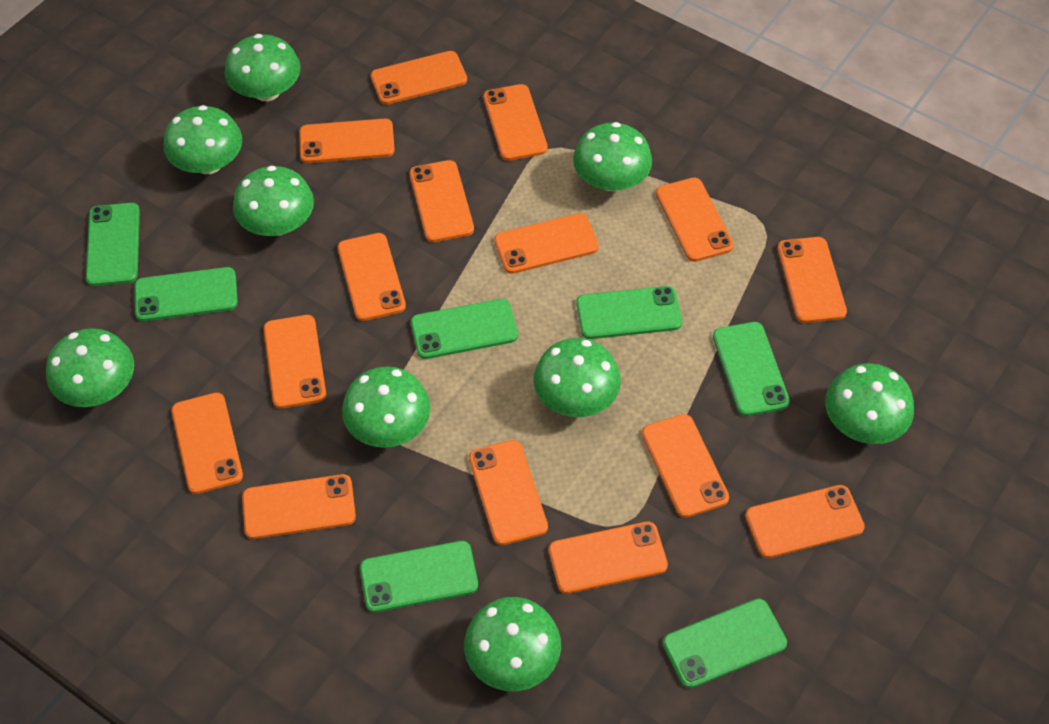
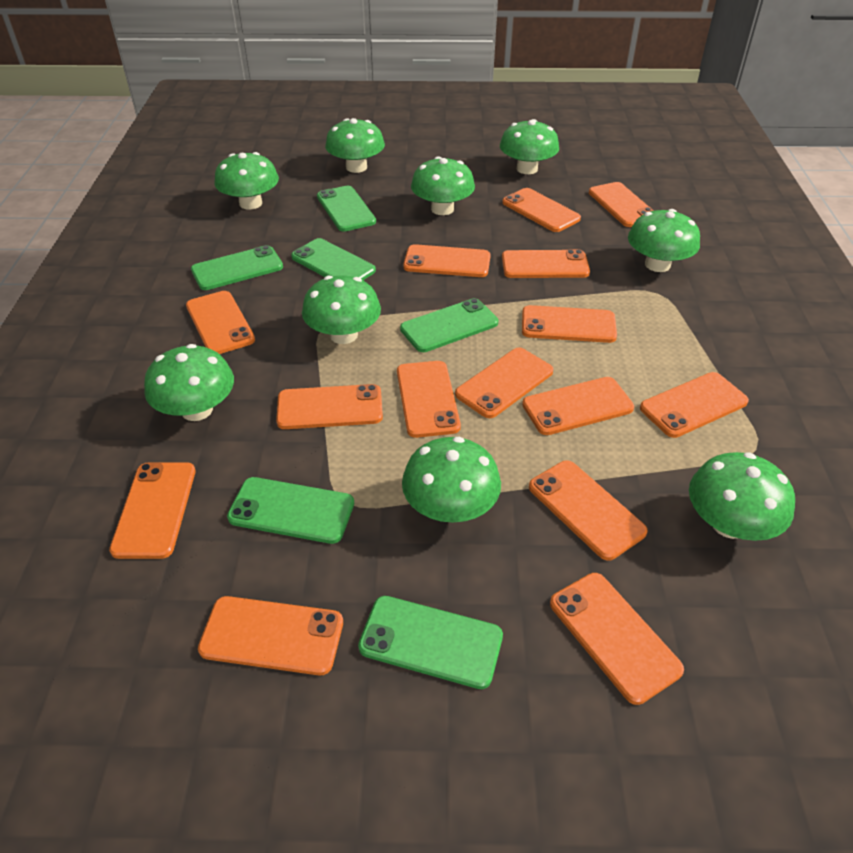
green phone: [86,203,140,286] [134,267,238,322] [360,541,478,612] [411,299,518,359] [576,286,682,339] [663,598,787,688] [713,322,790,416] = 7 -> [191,245,283,290] [227,477,354,544] [291,238,376,280] [317,186,376,231] [358,596,503,689] [400,298,498,352] = 6

